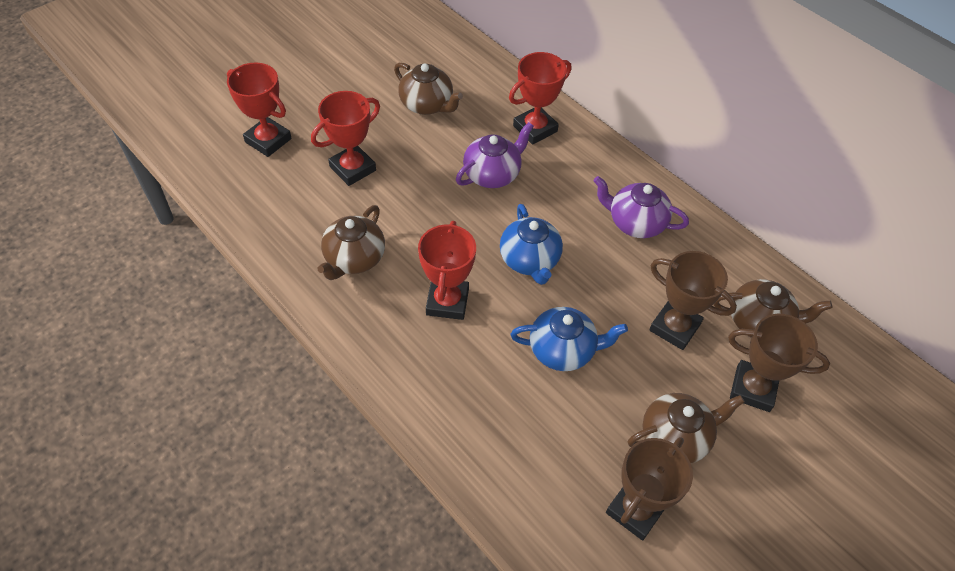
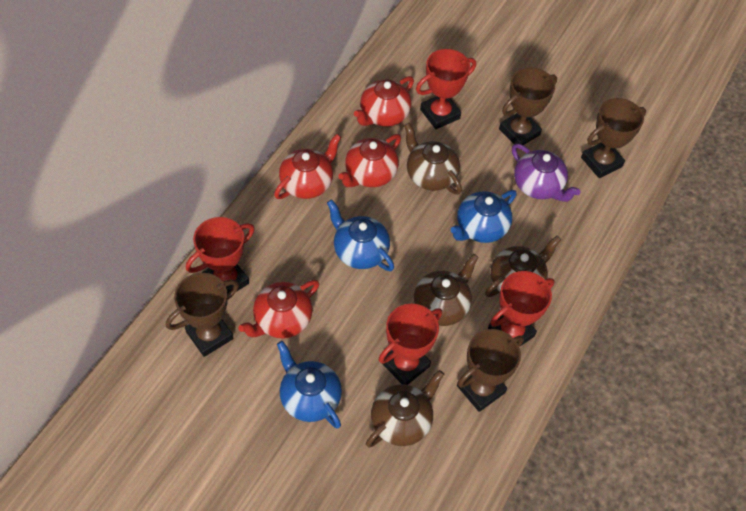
blue teapot: [500,204,563,285] [510,307,628,371] = 2 -> [277,341,342,429] [327,199,394,271] [450,190,517,243] = 3
brown trophy: [606,437,693,541] [649,251,737,350] [728,314,830,412] = 3 -> [166,273,239,357] [457,329,524,412] [499,67,557,145] [581,98,646,178] = 4
purple teapot: [456,122,534,188] [593,176,689,238] = 2 -> [512,144,581,202] = 1
red teapot: none = 0 -> [238,280,319,338] [274,134,341,199] [338,134,401,187] [354,76,414,127] = 4

